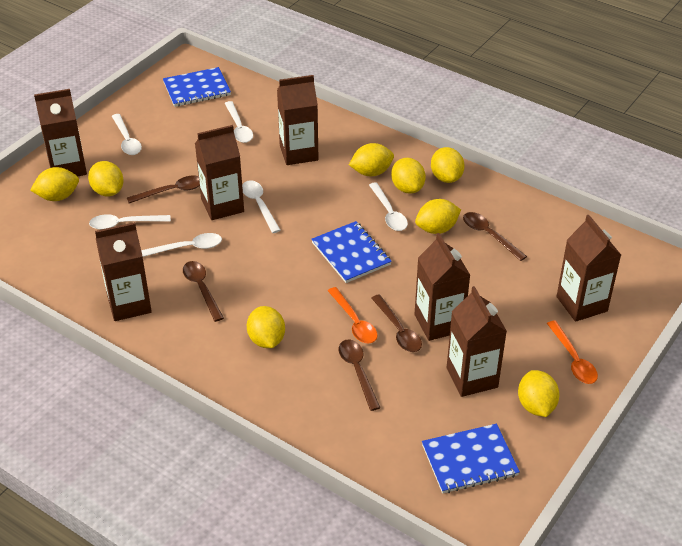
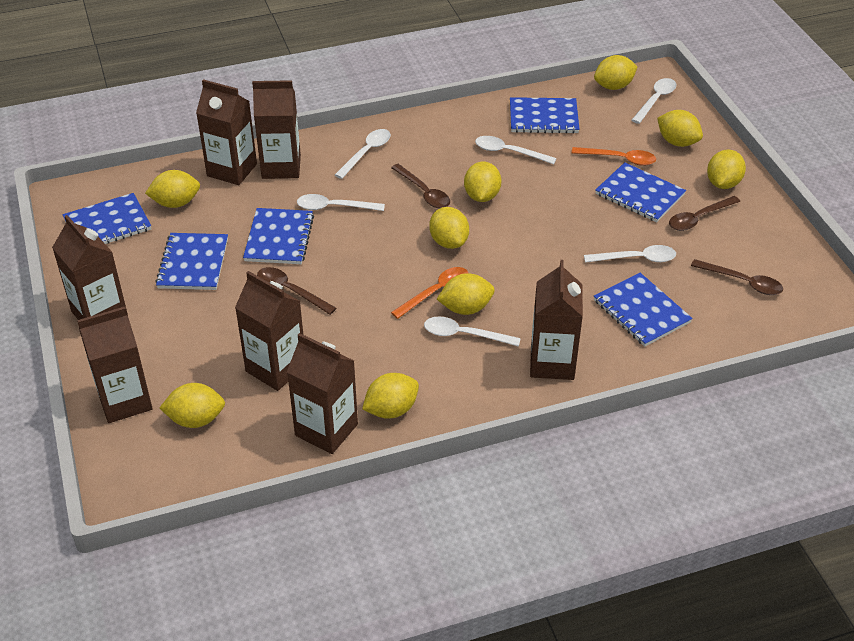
blue notebook: [163,67,231,107] [311,221,392,283] [422,424,520,493] = 3 -> [63,193,151,244] [155,233,228,290] [243,208,314,264] [510,97,580,134] [594,273,693,347] [595,162,686,222] = 6
brown spoon: [127,176,200,203] [183,261,224,322] [338,339,381,411] [371,294,422,352] [463,212,527,261] = 5 -> [257,267,336,315] [391,164,450,209] [669,196,740,231] [691,259,783,295] = 4
yellow lemon: [30,167,79,201] [88,161,124,196] [247,306,285,348] [349,143,394,176] [391,158,426,194] [415,199,461,234] [431,147,465,183] [518,370,559,417] = 8 -> [145,170,200,208] [159,383,225,428] [362,373,419,419] [429,207,469,249] [437,273,495,315] [464,161,501,202] [594,55,638,90] [657,110,703,147] [707,149,746,189] = 9

